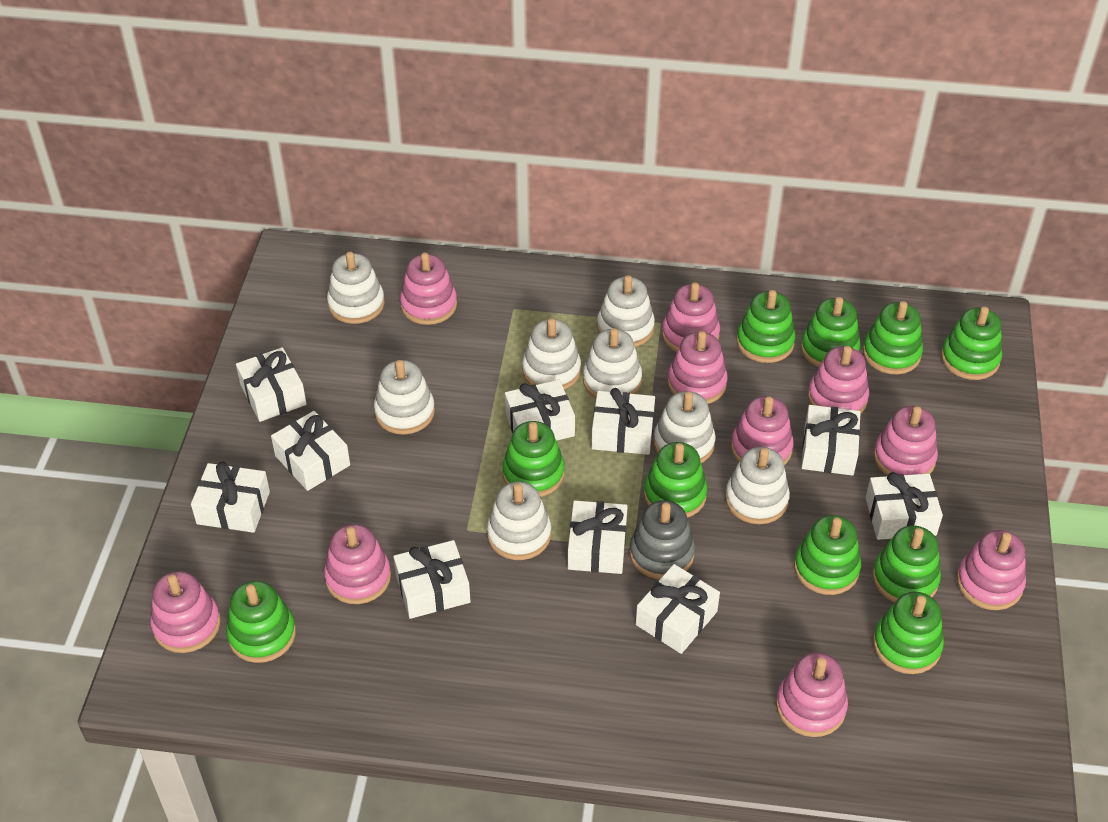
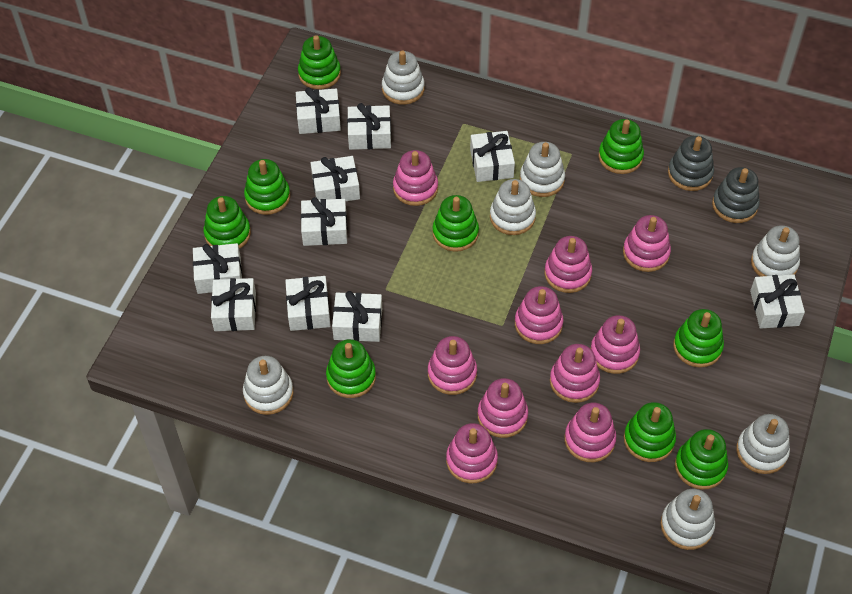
green stacking toy: [226,581,296,663] [502,421,565,497] [644,442,707,518] [737,290,796,363] [794,515,861,595] [801,297,861,367] [863,301,923,374] [873,525,941,603] [873,591,944,674] [941,307,1002,380] = 10 -> [203,196,251,249] [244,159,290,215] [298,35,341,89] [326,339,376,398] [433,195,479,252] [598,119,644,174] [624,402,676,462] [673,309,724,368] [675,429,728,490] = 9
grey stacking toy: [630,500,695,580] = 1 -> [668,136,714,191] [712,167,760,223] = 2
white stacking toy: [327,252,385,324] [374,360,435,435] [487,482,551,560] [522,318,581,390] [583,328,642,398] [597,275,655,347] [654,391,716,463] [725,447,790,524] = 8 -> [243,356,294,415] [382,50,425,105] [490,179,536,235] [520,142,565,197] [661,489,715,550] [736,414,790,474] [751,225,800,277] = 7

